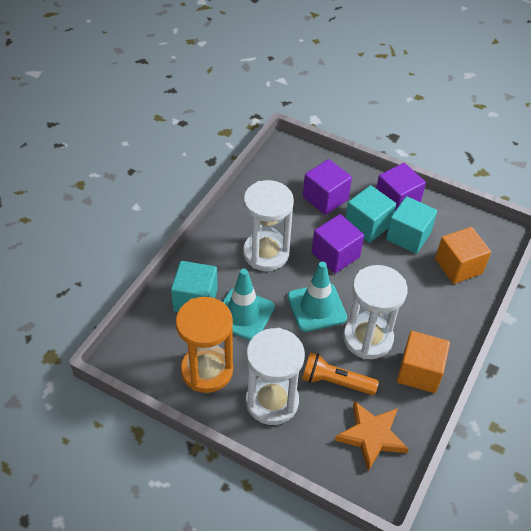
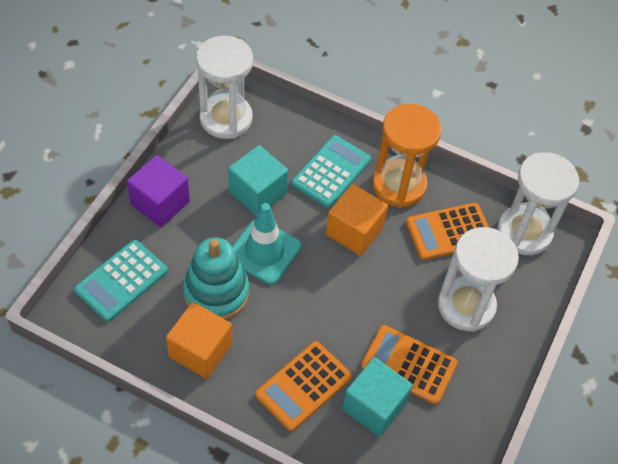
orange calculator: none = 0 -> [255,341,352,431] [361,325,458,404] [406,203,489,260] = 3
orange flashlight: [302,352,379,395] = 1 -> none = 0
orange star: [335,401,409,471] = 1 -> none = 0
purple cube: [303,159,352,215] [312,214,364,273] [376,163,426,211] = 3 -> [127,155,190,227] = 1
turquoise calculator: none = 0 -> [74,240,168,322] [292,135,371,208] = 2
turquoise cube: [171,261,218,312] [345,185,396,243] [386,196,437,254] = 3 -> [228,145,288,216] [342,357,413,437] = 2
turquoise stacking toy: none = 0 -> [183,237,249,319] = 1
turquoise traffic cone: [222,269,275,341] [288,262,347,332] = 2 -> [232,203,301,284] = 1

